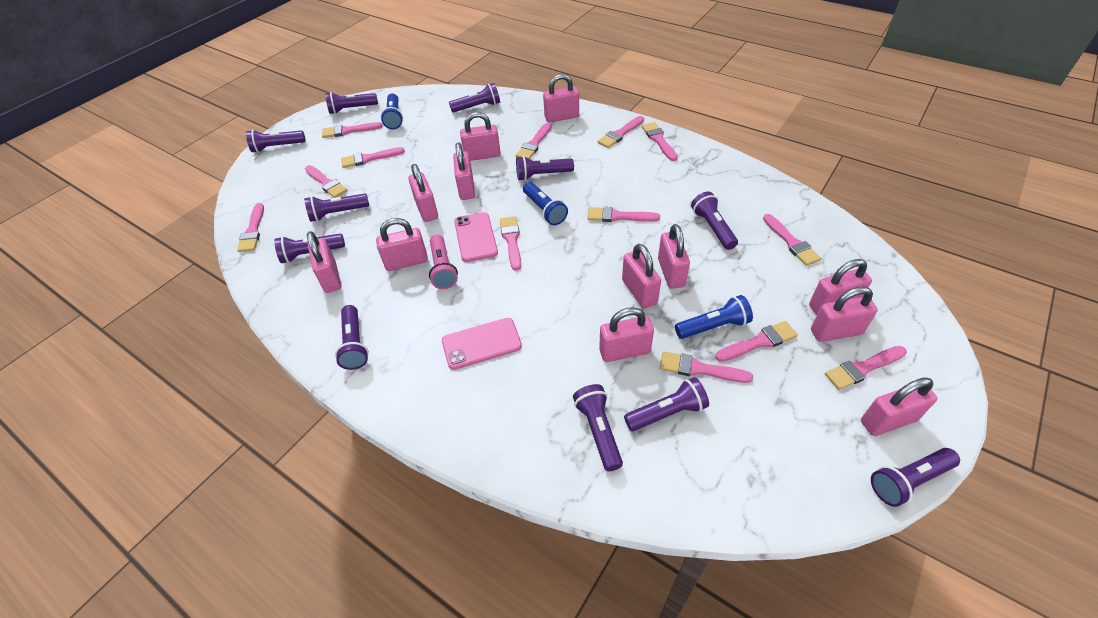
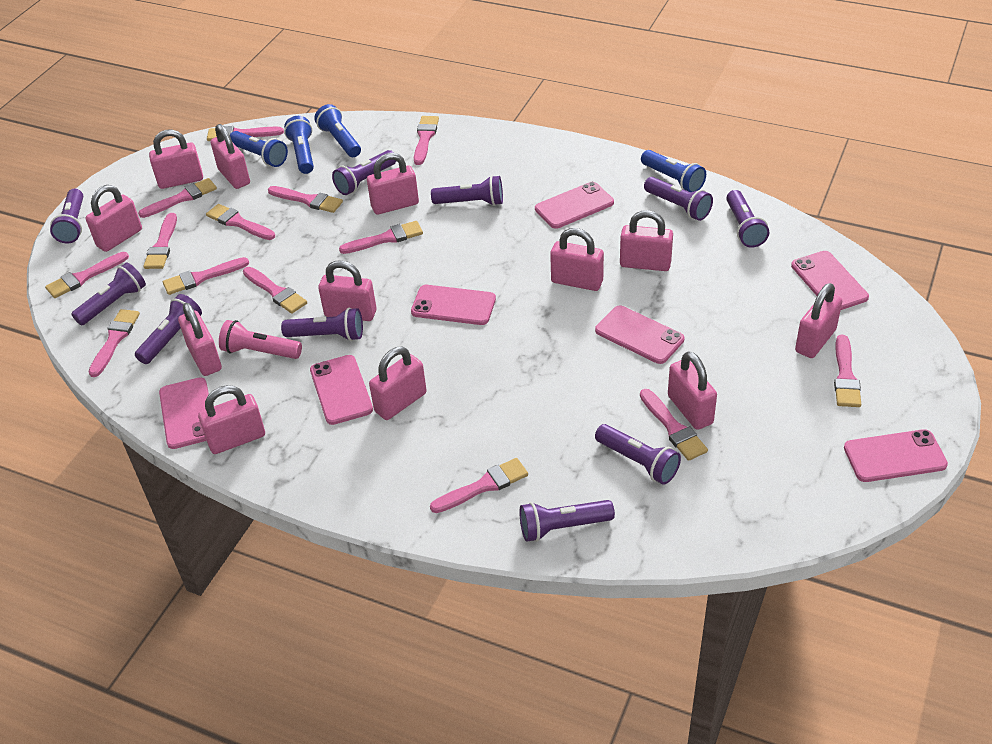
blue flashlight: [381,93,403,129] [523,182,568,225] [675,295,753,339] = 3 -> [230,131,288,167] [284,116,314,174] [314,104,361,157] [641,150,706,192] = 4
pink brush: [237,203,264,252] [305,165,347,198] [322,122,383,138] [341,147,405,168] [500,216,521,271] [516,123,552,159] [587,207,660,222] [598,116,644,148] [642,122,677,161] [660,352,753,383] [715,321,798,362] [763,214,821,266] [825,346,907,390] = 13 -> [45,252,129,298] [89,309,140,377] [138,178,217,218] [143,213,177,269] [163,257,249,295] [206,204,275,240] [207,126,284,141] [243,267,307,314] [268,186,343,213] [339,221,423,254] [414,116,439,165] [430,458,528,513] [640,389,708,461] [834,335,861,407] = 14
pink phone: [442,318,522,370] [454,212,498,262] = 2 -> [159,377,209,449] [310,355,373,425] [411,285,496,325] [535,182,614,229] [595,305,685,364] [791,251,869,310] [844,429,948,482] = 7
purple flashlight: [246,130,306,153] [274,234,345,263] [304,193,369,222] [325,92,378,114] [335,305,369,370] [449,83,500,113] [516,156,574,181] [573,384,623,471] [624,377,709,431] [691,192,738,250] [871,448,960,507] = 11 -> [50,189,83,243] [71,262,146,325] [135,294,202,364] [281,308,363,341] [332,150,396,195] [431,175,503,206] [519,500,615,542] [595,424,681,485] [644,177,713,221] [726,190,769,248] = 10

